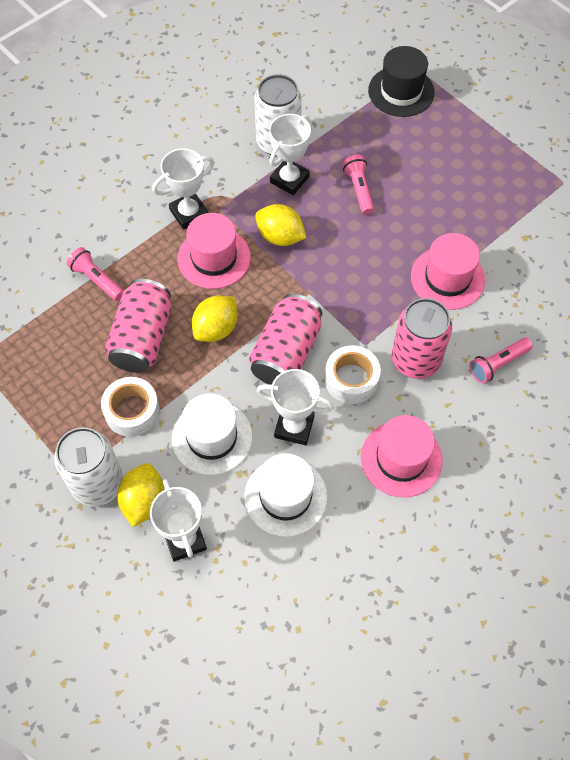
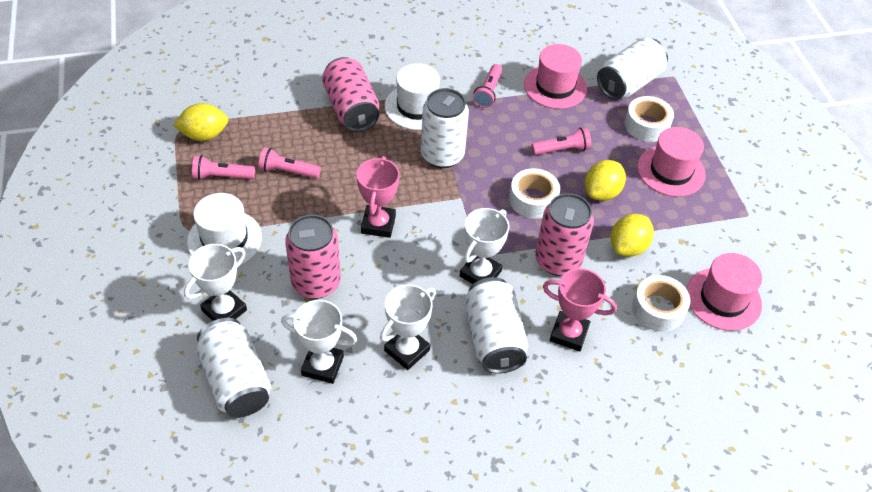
black hat: [368,46,435,117] = 1 -> none = 0
pink flashlight: [67,247,124,301] [342,155,374,215] [469,338,533,383] = 3 -> [192,155,255,180] [258,147,321,179] [473,64,502,108] [531,127,591,155] = 4
pink trophy: none = 0 -> [356,156,400,238] [543,268,617,352] = 2
white can: [54,427,123,507] [254,74,302,157] = 2 -> [197,318,271,418] [421,88,469,168] [464,277,528,373] [597,37,668,100] = 4
white tape: [101,377,160,437] [325,345,381,404] = 2 -> [509,168,560,219] [625,96,674,142] [632,275,690,332] = 3

